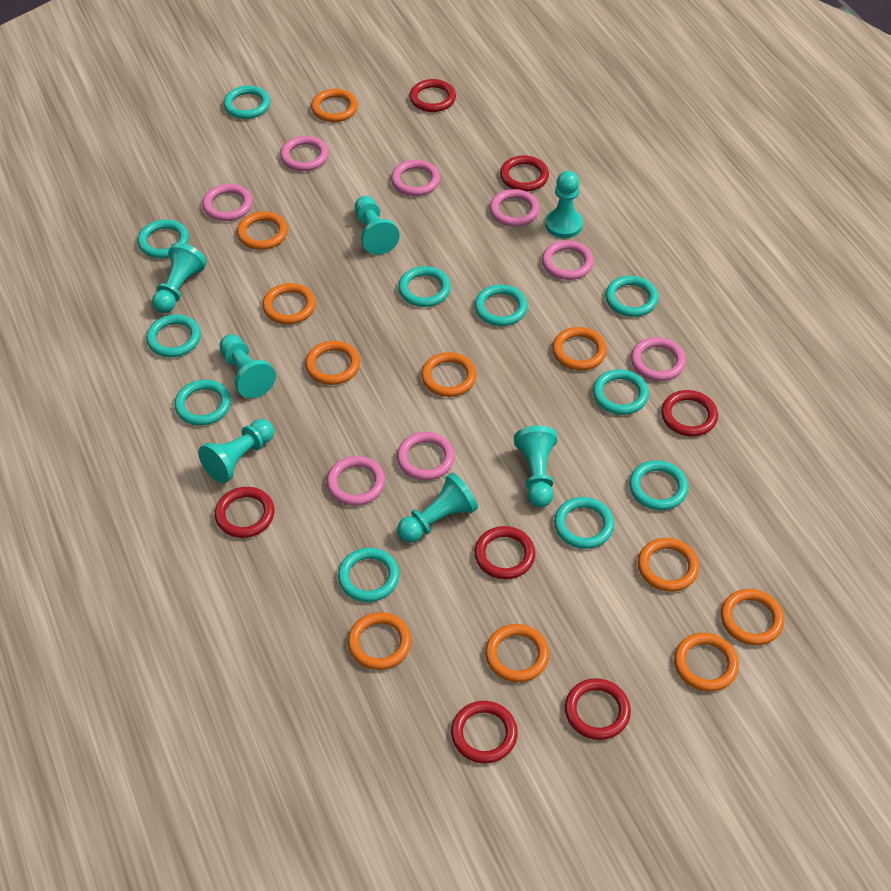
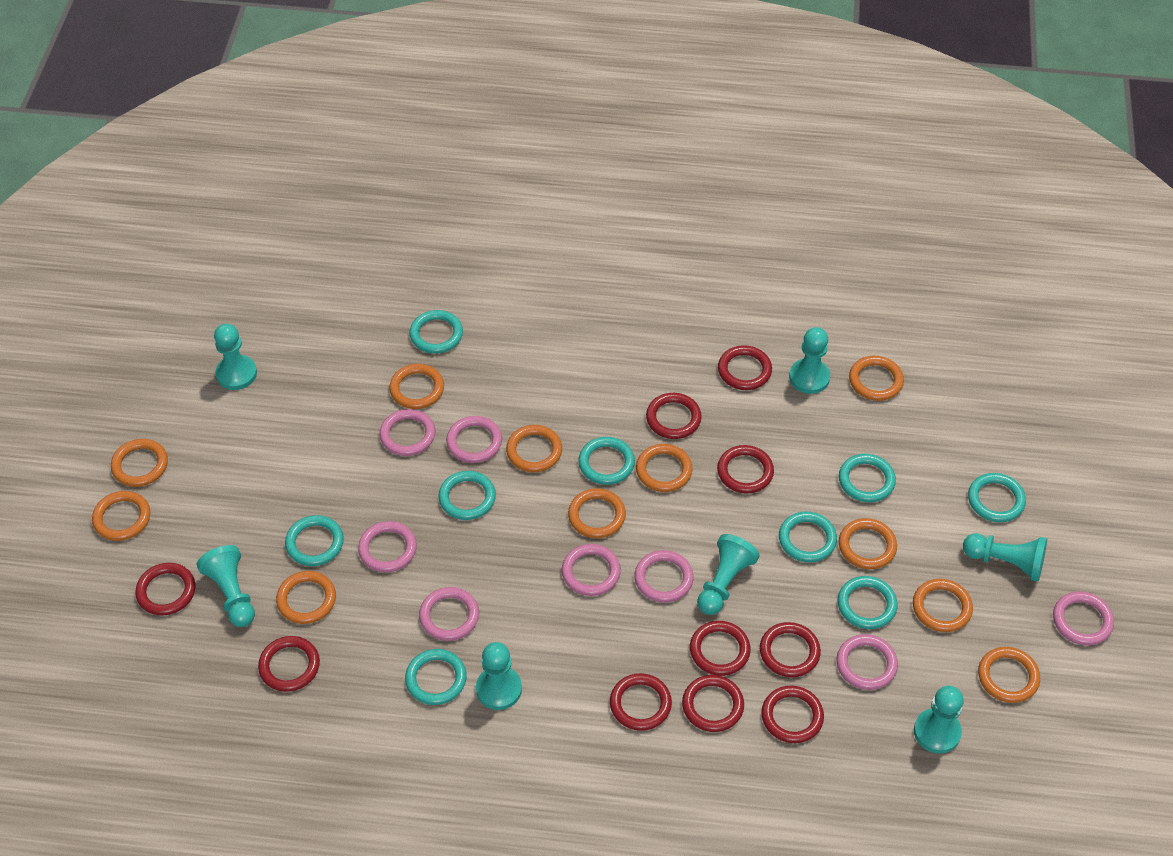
red ring: [215,487,274,538] [409,79,456,112] [451,701,518,763] [474,526,535,579] [500,155,549,192] [565,678,631,740] [661,390,718,437] = 7 -> [135,563,195,616] [258,636,320,692] [610,673,672,731] [646,393,702,439] [682,675,744,732] [690,621,751,676] [717,445,774,493] [718,345,772,390] [760,622,821,677] [761,686,824,743] = 10
turquoise ring: [138,220,189,258] [146,314,201,357] [175,380,231,425] [224,85,270,119] [338,548,400,602] [398,266,451,307] [475,285,528,326] [554,497,614,549] [593,369,649,415] [605,276,658,317] [629,460,688,510] = 11 -> [285,515,344,566] [405,649,467,705] [410,310,463,354] [438,471,496,520] [578,437,635,485] [779,512,837,562] [838,576,898,629] [839,454,896,502] [968,473,1026,522] = 9

